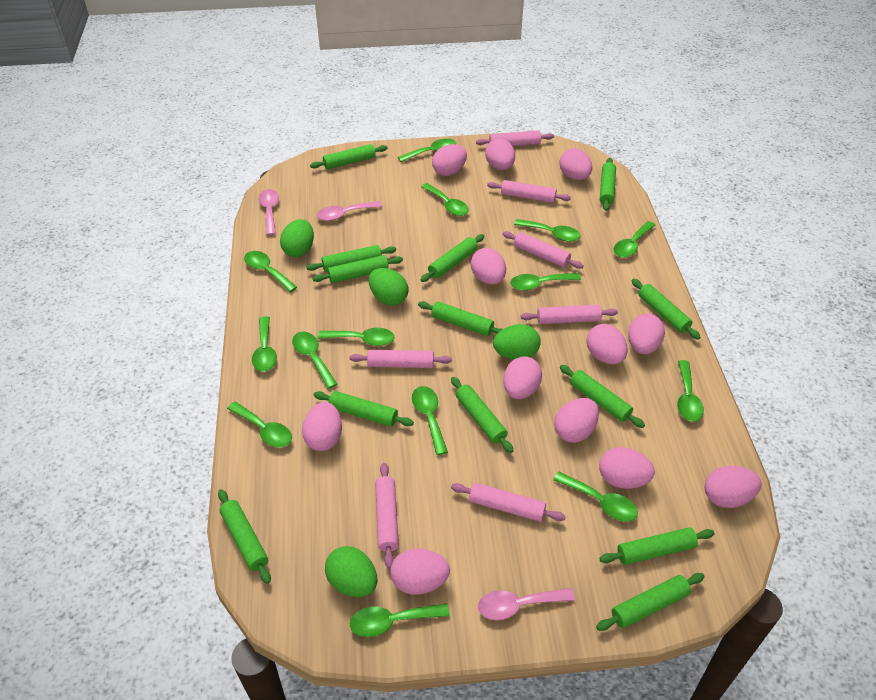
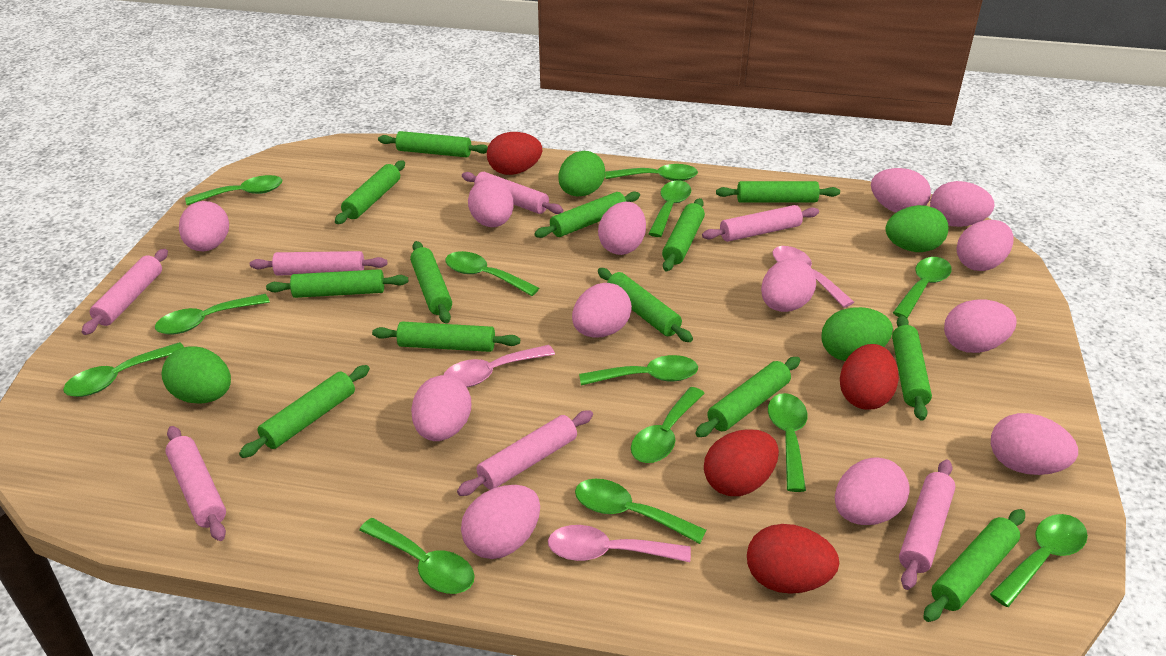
green spoon: [227,401,292,448] [244,251,297,292] [252,316,277,372] [292,331,337,389] [318,328,394,346] [350,603,450,637] [398,138,456,162] [412,386,448,455] [421,183,469,216] [510,273,581,291] [514,219,581,242] [553,472,638,522] [614,221,656,258] [677,360,704,422] = 14 -> [63,342,184,397] [155,294,270,335] [185,175,282,205] [359,518,475,594] [445,251,539,296] [575,479,706,544] [579,355,698,385] [605,164,698,181] [631,387,705,463] [648,180,691,237] [768,393,807,492] [893,257,952,318] [990,514,1088,607] = 13
pink egg: [302,402,342,451] [390,548,450,595] [432,144,467,176] [471,248,506,285] [485,139,515,170] [503,356,542,399] [554,398,599,443] [559,148,592,180] [587,324,628,364] [599,447,655,489] [628,314,665,354] [705,466,762,508] = 12 -> [179,201,229,251] [411,375,471,441] [461,485,540,559] [468,179,514,227] [572,283,632,338] [598,202,646,255] [761,259,816,312] [835,457,910,525] [871,168,931,213] [930,181,995,227] [944,300,1017,353] [956,220,1014,271] [991,413,1078,475] = 13
red egg: none = 0 -> [487,132,542,175] [704,429,779,496] [747,524,840,594] [840,344,899,410] = 4

